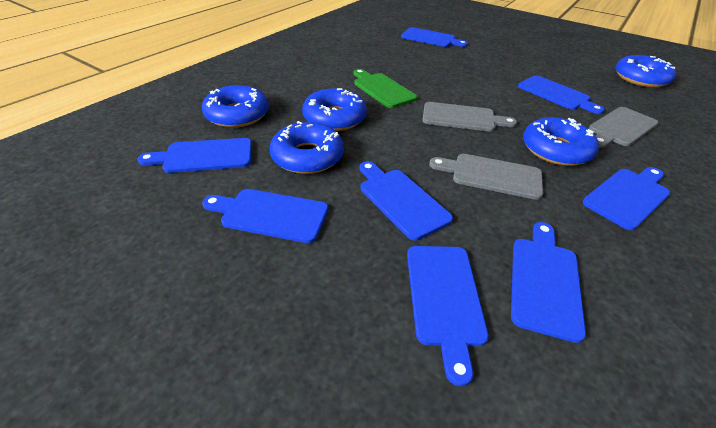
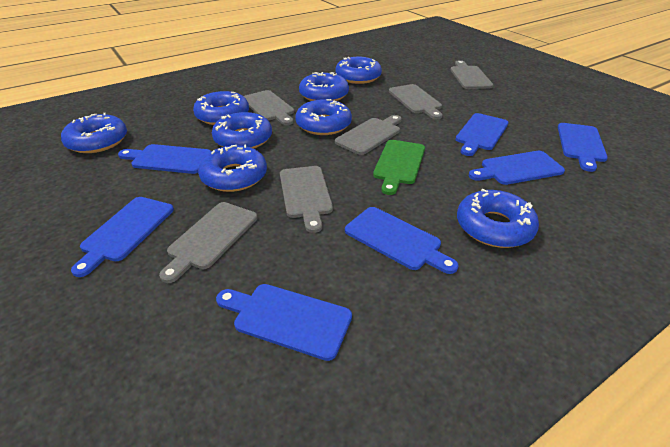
blue cutting board: [138,138,252,173] [202,189,328,243] [359,161,453,241] [401,27,468,47] [407,246,489,386] [511,222,586,343] [518,75,605,114] [582,167,670,230] = 8 -> [71,197,174,277] [118,144,211,174] [216,284,352,361] [345,207,459,274] [455,113,509,156] [469,151,565,185] [558,123,608,172] = 7
blue donut: [202,85,269,128] [269,121,344,174] [302,88,367,131] [523,117,599,166] [615,55,676,88] = 5 -> [61,113,127,153] [193,91,249,125] [198,144,267,192] [212,112,272,149] [295,99,352,135] [299,72,349,101] [335,57,382,84] [457,189,539,248] = 8
grey cutting board: [422,102,517,132] [429,154,543,200] [589,107,659,148] = 3 -> [159,202,257,283] [244,90,294,125] [280,166,333,233] [335,115,402,155] [389,84,442,119] [450,60,493,89] = 6

